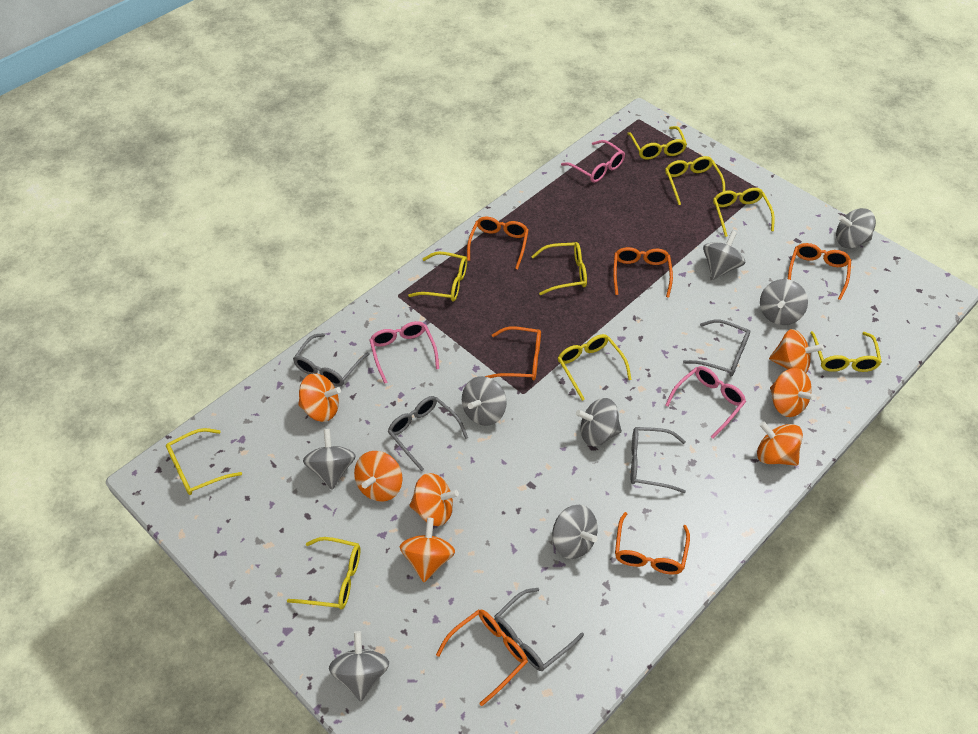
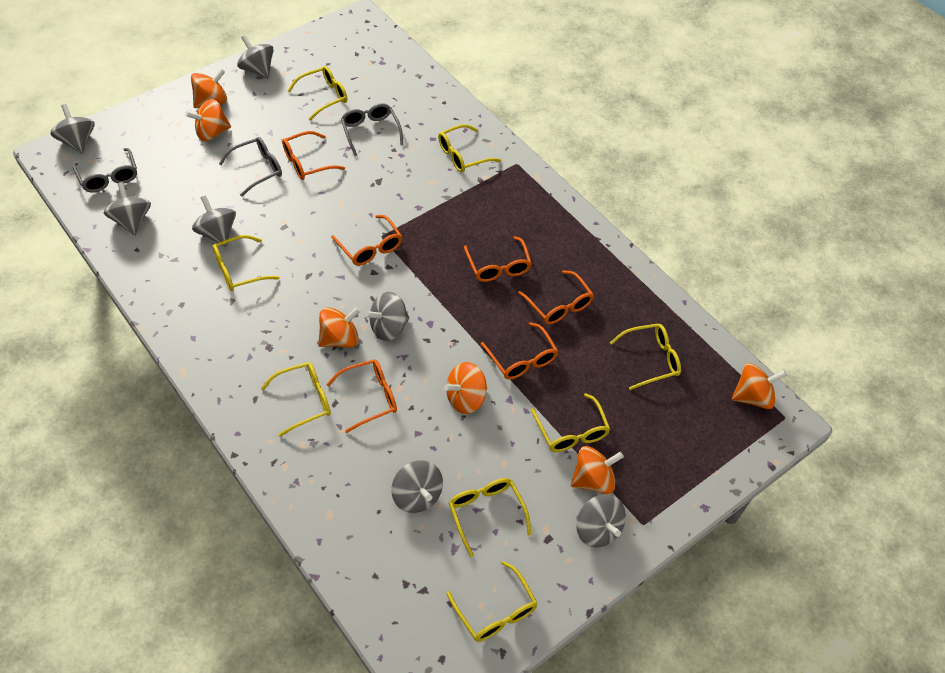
grey glasses: [293,333,370,387] [388,396,468,471] [494,588,584,671] [631,427,686,493] [683,320,750,376] = 5 -> [73,148,137,192] [219,137,282,197] [341,103,403,156] = 3
grey spinning top: [303,429,356,490] [329,631,389,701] [462,376,507,426] [552,505,598,559] [576,398,622,446] [703,231,745,280] [760,279,808,325] [836,208,876,248] = 8 -> [50,104,95,154] [104,182,151,235] [192,195,236,247] [237,35,274,79] [365,292,409,341] [392,460,443,513] [576,494,626,547] = 7
orange spinning top: [298,373,341,422] [354,451,403,502] [400,518,455,582] [410,473,459,526] [757,421,803,466] [769,329,824,373] [770,368,816,417] = 7 -> [185,99,231,141] [191,68,227,108] [318,307,361,348] [444,362,487,414] [571,446,624,494] [732,363,787,409] = 6
pink glasses: [369,321,439,384] [561,140,625,183] [665,366,746,439] = 3 -> none = 0
yellow glasses: [166,428,242,495] [287,537,361,609] [408,252,467,302] [531,242,587,295] [558,334,632,401] [627,126,687,160] [665,156,725,205] [713,188,775,237] [810,331,882,372] = 9 -> [212,235,280,291] [261,362,331,437] [288,66,347,120] [438,124,501,172] [446,561,537,642] [449,478,532,557] [531,393,610,452] [610,323,681,390] = 8

